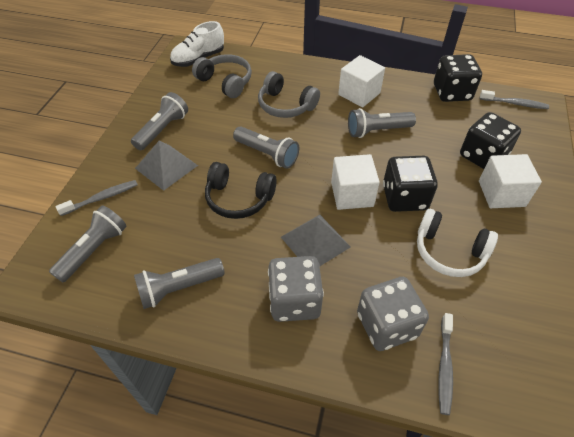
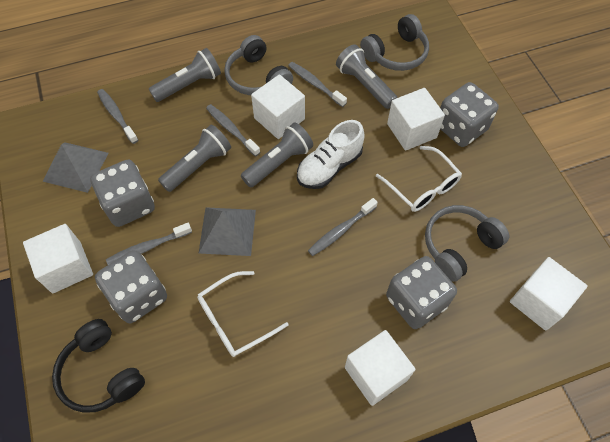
black dice: [383,156,438,212] [434,54,482,102] [460,112,521,169] = 3 -> none = 0
grey dice: [268,256,324,322] [357,277,429,351] = 2 -> [90,159,155,227] [95,250,167,323] [386,256,457,329] [440,82,499,147] = 4
grey flashlight: [49,206,127,282] [131,92,188,150] [134,258,225,309] [233,127,299,169] [348,108,416,138] = 5 -> [149,48,221,102] [158,125,231,192] [241,122,313,188] [336,44,398,109] = 4
grey headphones: [192,54,252,98] [258,71,320,118] = 2 -> [224,35,293,95] [360,14,429,71] [425,205,509,282] = 3
grey toothbrush: [56,180,138,216] [438,313,453,415] [480,90,549,109] = 3 -> [97,89,138,144] [106,223,192,265] [206,104,260,157] [288,62,347,107] [308,198,378,256] = 5
white cube: [331,154,380,210] [338,55,385,107] [479,154,542,208] = 3 -> [23,224,93,293] [251,75,305,139] [345,330,416,406] [387,88,445,151] [510,257,588,331] = 5
white glasses: none = 0 -> [197,271,288,357] [376,146,462,212] = 2
white headphones: [417,209,498,277] = 1 -> none = 0

